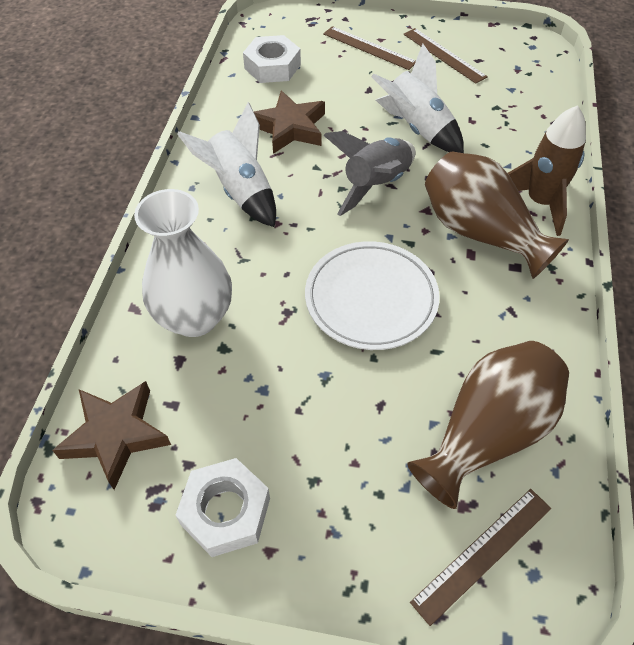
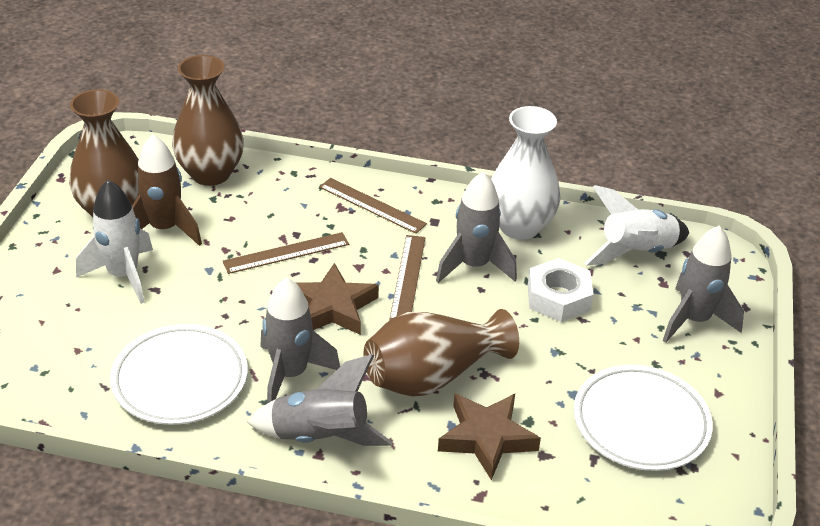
brown vase: [407,341,569,509] [425,151,569,279] = 2 -> [69,89,139,217] [172,55,244,186] [363,309,519,397] = 3
grey rocket: [323,131,416,216] = 1 -> [247,354,392,446] [260,277,340,404] [436,172,517,283] [663,226,744,343] = 4
white nut: [175,458,270,557] [243,35,301,83] = 2 -> [528,258,593,322] = 1
white plate: [305,241,440,350] = 1 -> [110,324,248,425] [574,365,713,471] = 2

